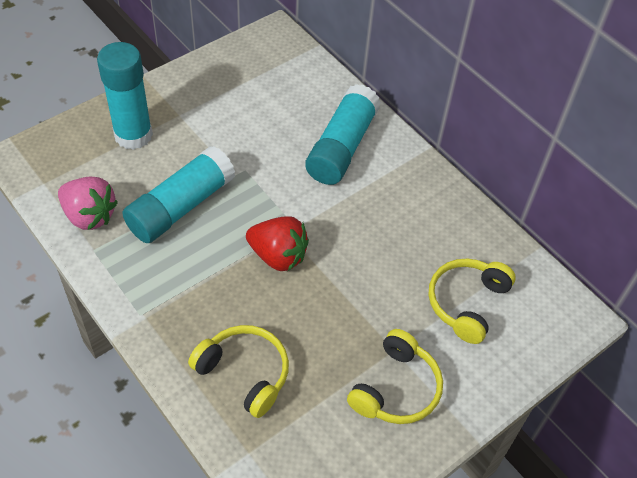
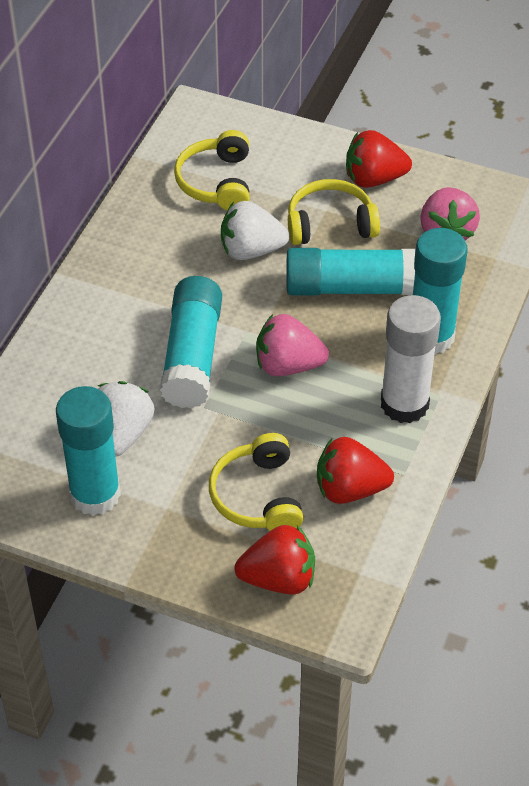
pink strawberry: [58,176,118,230] = 1 -> [256,314,329,376] [420,187,480,240] = 2
red strawberry: [246,216,309,271] = 1 -> [234,525,315,595] [317,437,394,504] [346,130,412,188] = 3
turquoise glue stick: [97,42,153,150] [122,146,235,243] [305,84,381,185] = 3 -> [56,386,121,516] [160,276,222,408] [287,248,416,296] [413,228,468,355] = 4
white glue stick: none = 0 -> [381,295,441,423] = 1
white strawberry: none = 0 -> [97,381,154,457] [221,201,290,260] = 2

